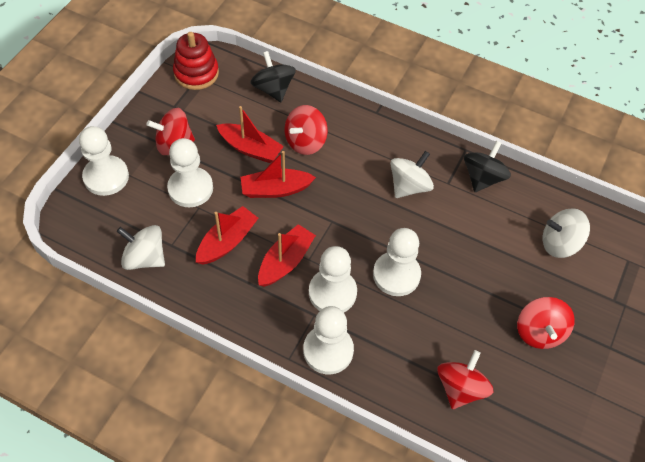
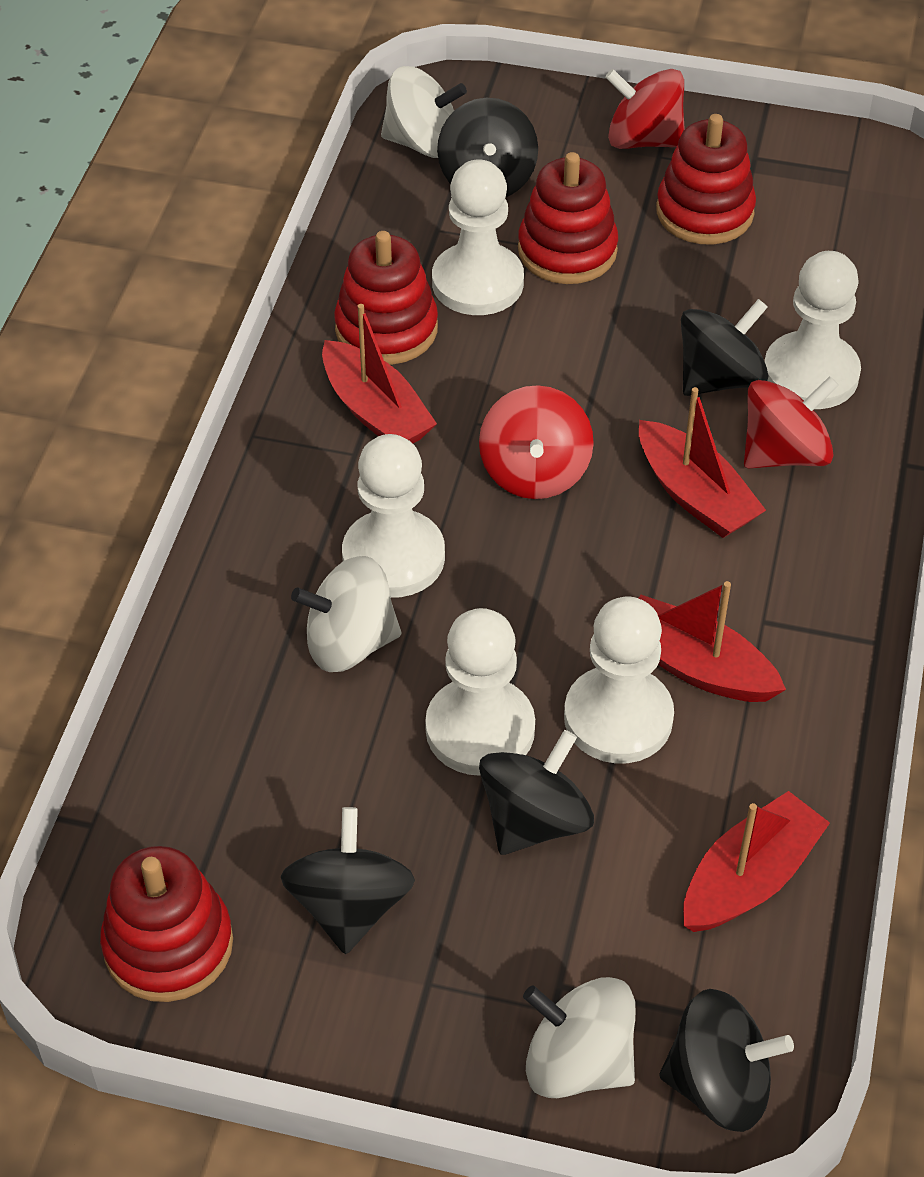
black spinning top: [250,51,296,102] [464,141,511,192] = 2 -> [281,807,415,954] [437,98,538,197] [479,730,594,855] [659,989,794,1132] [681,299,769,396] = 5
red spinning top: [146,108,195,155] [285,105,328,155] [437,350,493,409] [517,297,575,349] = 4 -> [479,385,594,499] [605,69,685,149] [744,376,839,468] = 3
red stacking toy: [173,32,219,90] = 1 -> [100,846,233,1002] [334,231,438,365] [518,152,618,284] [656,114,756,245] = 4

